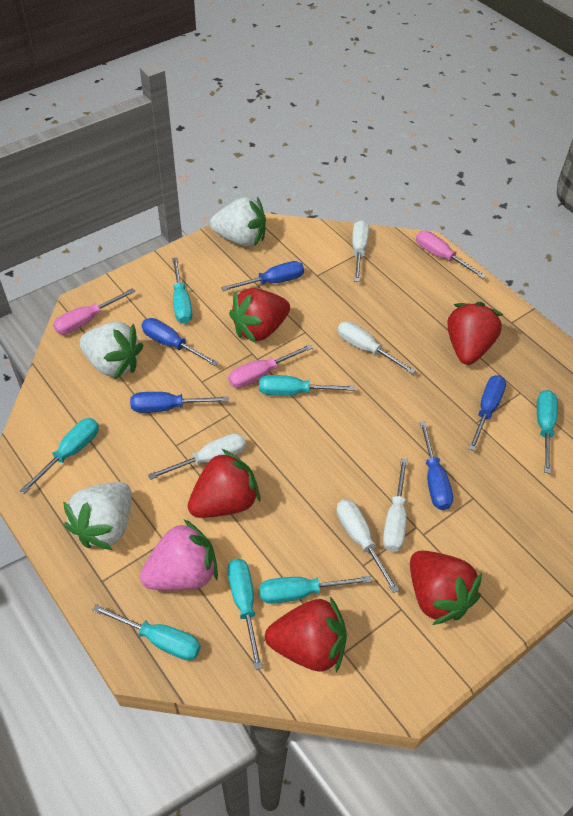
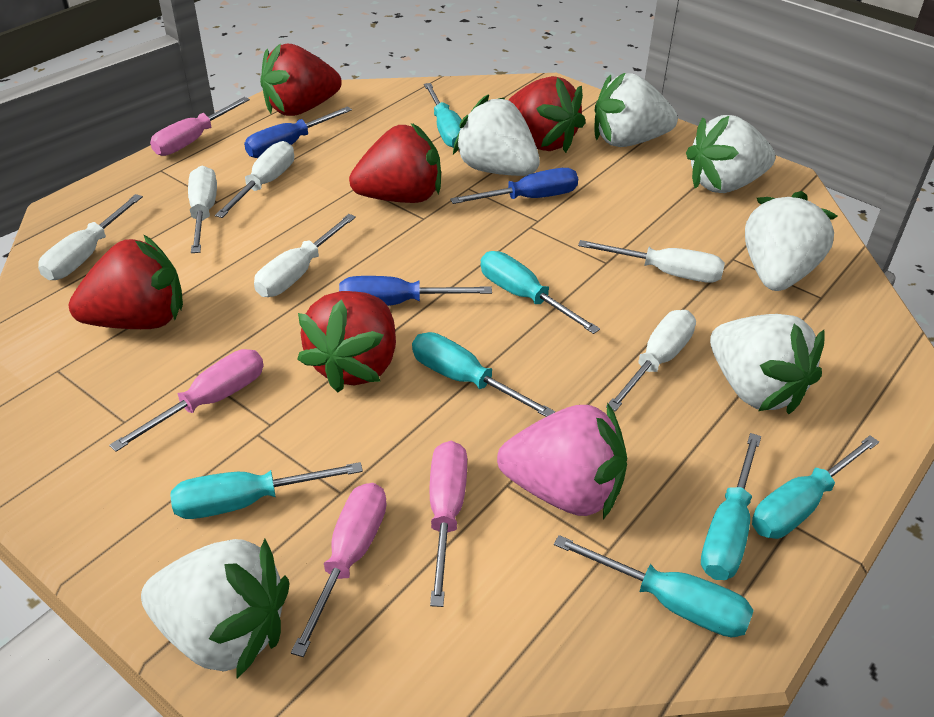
blue screwdriver: [130,392,229,413] [141,318,218,366] [221,261,304,291] [420,421,453,510] [468,375,506,451] = 5 -> [244,106,352,158] [339,276,492,306] [450,168,578,204] = 3
pink screwdriver: [53,288,136,334] [228,344,313,388] [416,231,486,278] = 3 -> [109,349,264,452] [150,97,250,156] [291,483,387,657] [430,441,467,607] = 4
white screwdriver: [148,433,246,480] [336,499,399,593] [337,321,416,374] [352,220,369,282] [383,458,408,552] = 5 -> [38,194,143,280] [188,166,217,253] [215,141,294,218] [254,214,356,297] [578,240,725,283] [606,310,696,412] = 6
white strawberry: [63,482,132,550] [79,322,143,380] [210,197,266,247] = 3 -> [141,539,290,679] [453,94,540,176] [594,72,678,147] [686,115,775,193] [710,314,825,414] [745,191,838,291] = 6

